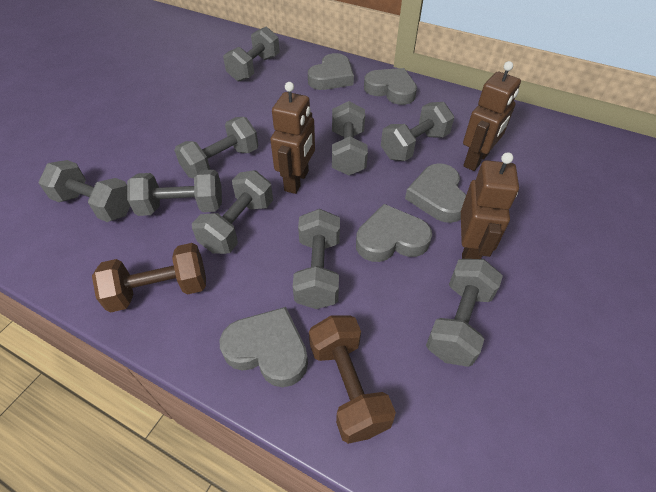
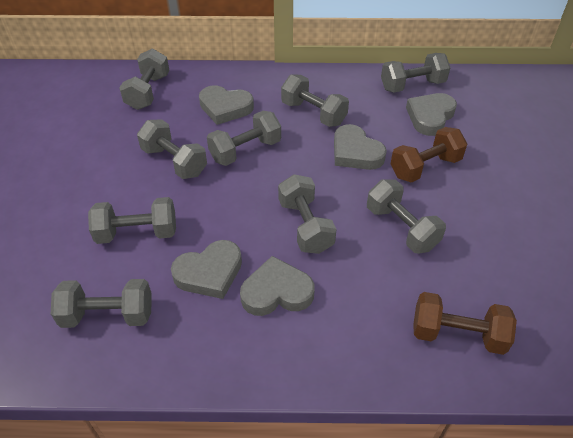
brown robot: [270,82,315,194] [461,152,519,259] [463,61,521,171] = 3 -> none = 0

